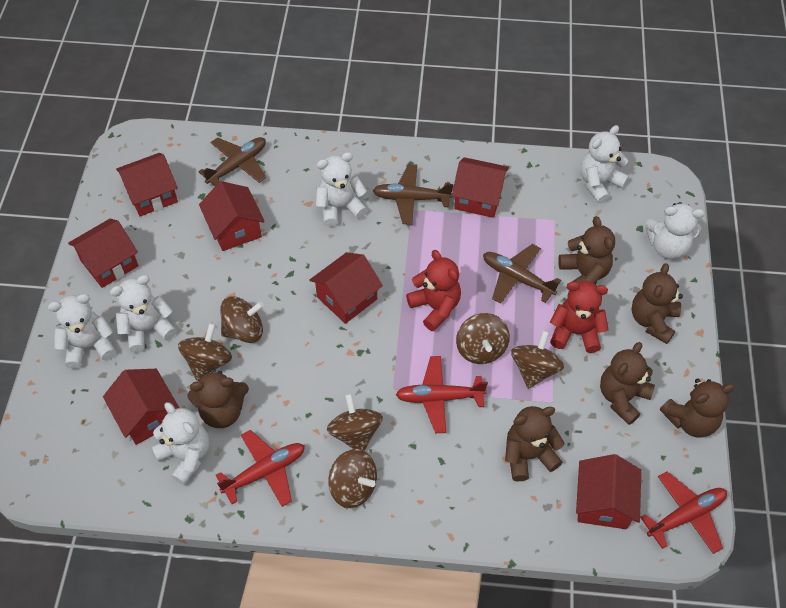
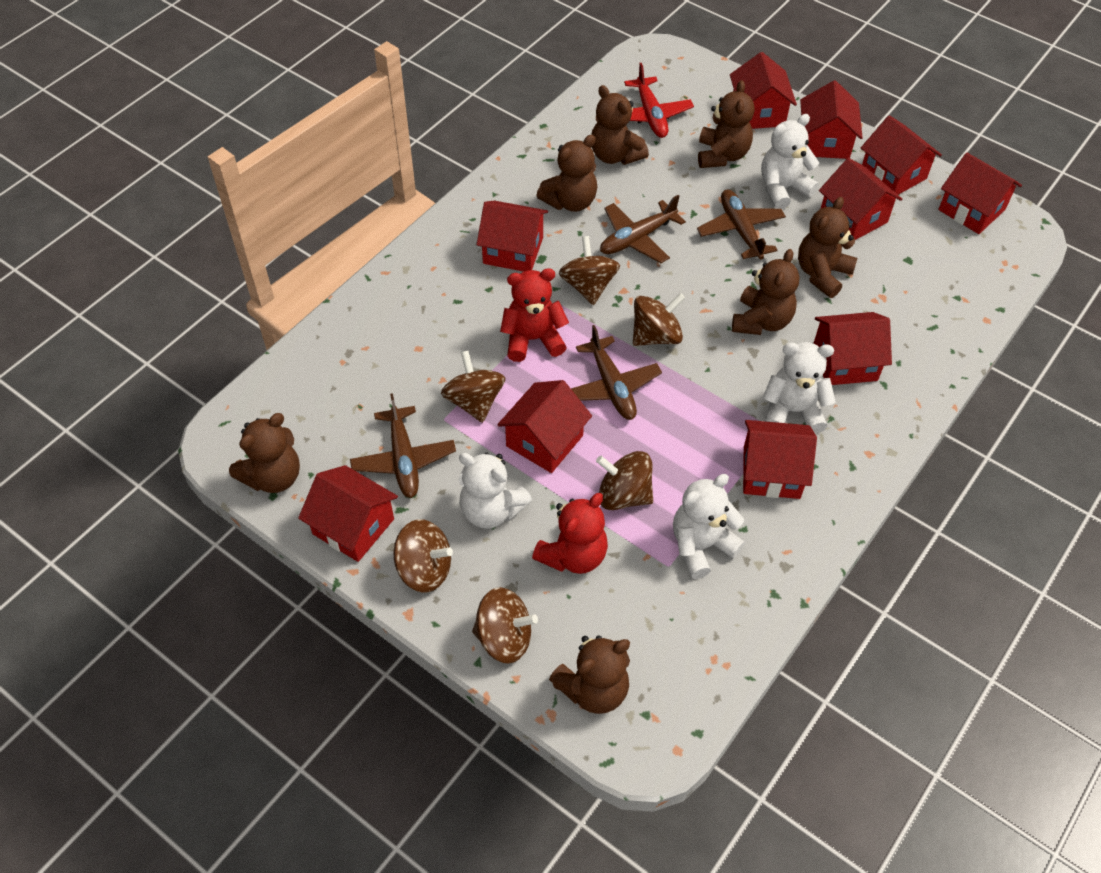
brown plane: [198,137,266,186] [373,164,453,225] [483,244,561,304] = 3 -> [350,393,456,498] [571,325,662,420] [600,195,686,263] [697,189,786,259] = 4
brown teddy bear: [187,369,249,428] [505,406,565,481] [558,216,615,284] [600,342,655,425] [632,263,683,344] [660,379,735,438] = 6 -> [229,413,300,493] [536,135,597,212] [549,635,630,714] [591,85,649,165] [698,80,754,168] [732,249,799,335] [798,197,858,298] = 7
red house: [68,219,139,288] [103,369,179,445] [116,153,178,216] [199,181,265,251] [309,252,383,324] [452,157,509,218] [576,454,641,529] = 7 -> [298,465,398,562] [477,201,548,272] [497,380,592,473] [730,52,797,129] [743,420,817,499] [800,80,863,159] [813,312,892,385] [819,158,902,240] [861,115,942,195] [938,153,1022,234] = 10
red plane: [216,430,305,507] [396,356,488,433] [640,471,727,554] = 3 -> [624,63,694,138] = 1
white teddy bear: [48,294,116,369] [110,275,177,353] [152,402,209,485] [316,152,368,227] [580,125,629,204] [645,202,704,259] = 6 -> [459,452,532,529] [673,474,745,579] [761,114,819,209] [763,342,836,434] = 4

